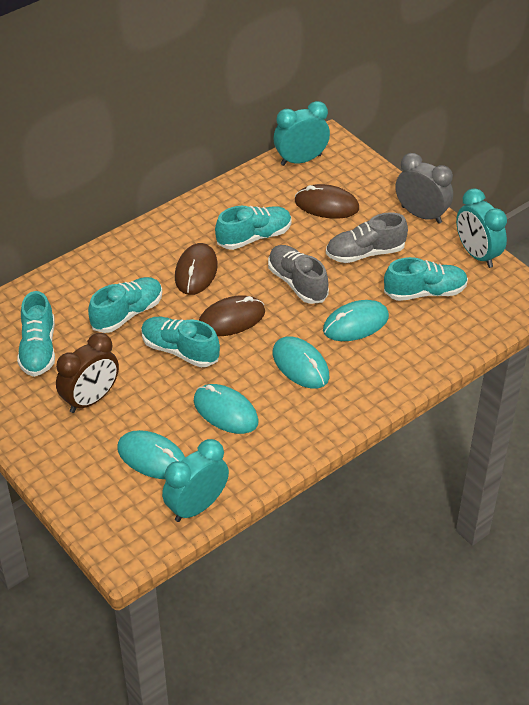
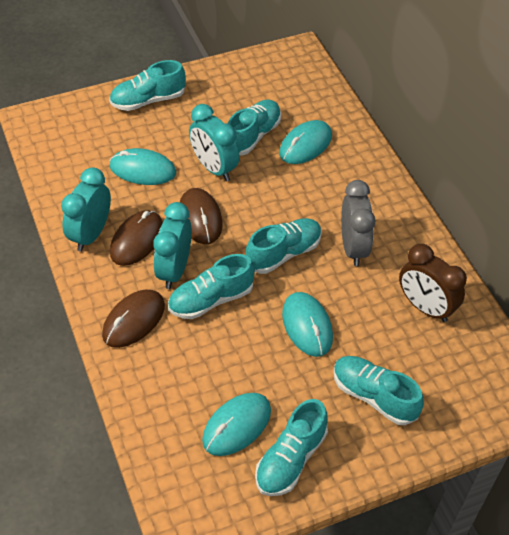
grey shoe: [268,245,329,304] [326,212,408,263] = 2 -> none = 0
turquoise shoe: [17,291,55,377] [88,277,162,333] [141,317,220,368] [215,206,292,250] [384,257,468,301] = 5 -> [109,60,186,111] [168,254,255,319] [228,100,281,156] [246,218,322,274] [255,399,328,496] [334,356,424,425] = 6

